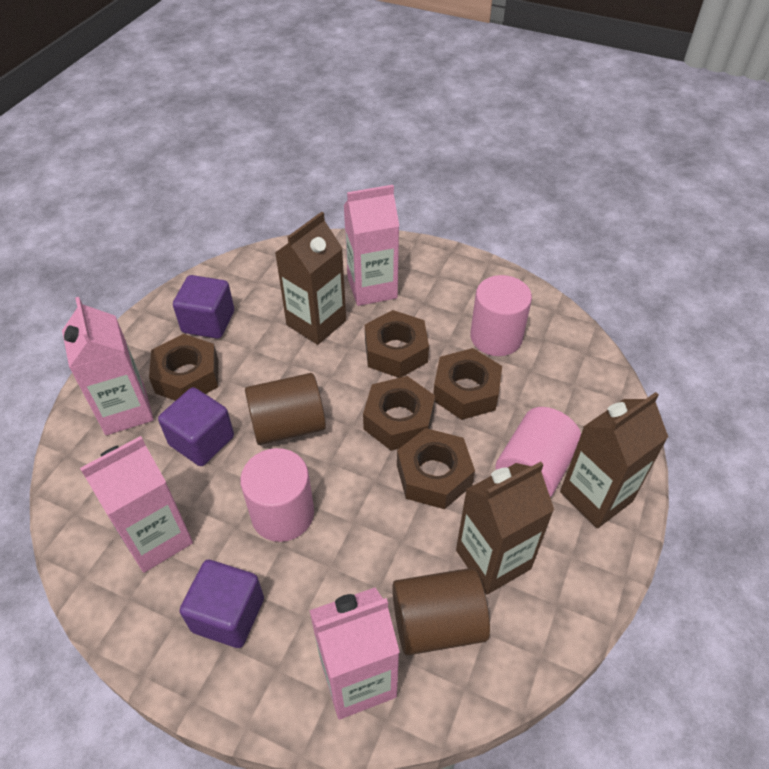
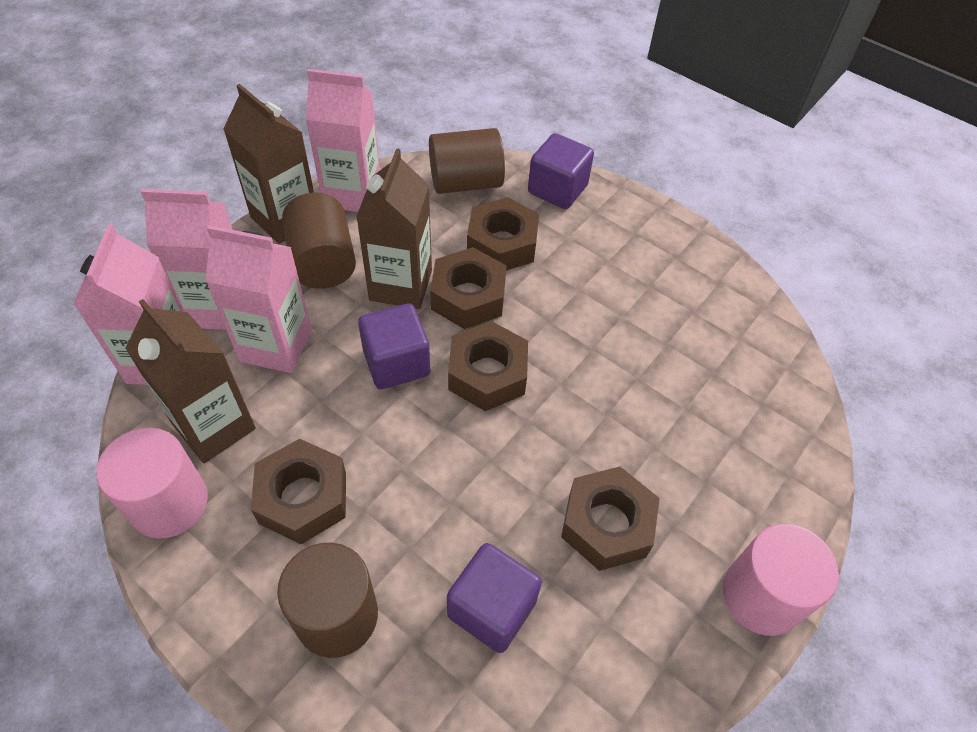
brown cylinder: [245,373,326,445] [392,568,490,656] = 2 -> [277,543,378,658] [282,193,356,289] [429,128,505,194] = 3
pink cylinder: [240,448,314,542] [470,275,532,356] [495,407,581,497] = 3 -> [96,427,208,539] [723,524,839,636] = 2

